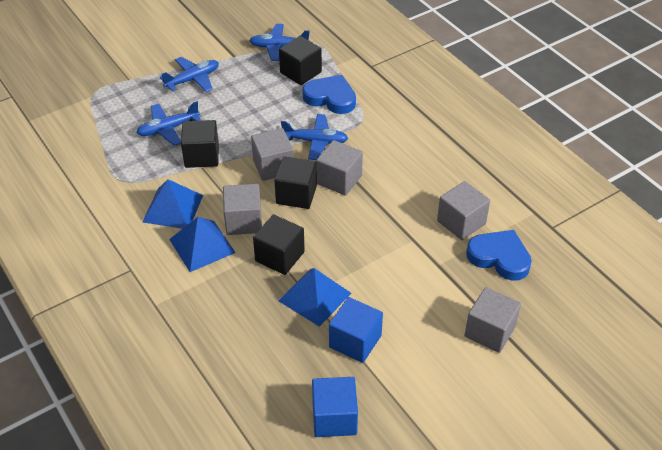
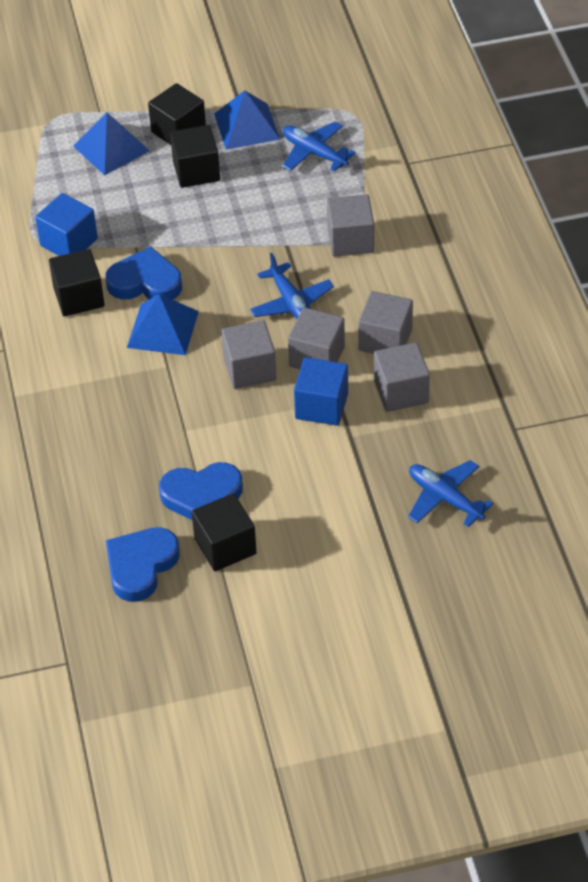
blue heart: [302,75,356,114] [466,230,532,281] = 2 -> [106,246,182,300] [106,527,180,602] [159,462,243,520] = 3
blue plane: [136,101,202,146] [160,57,219,92] [249,24,310,61] [281,114,348,160] = 4 -> [250,253,334,319] [283,122,355,171] [408,460,493,527] = 3

